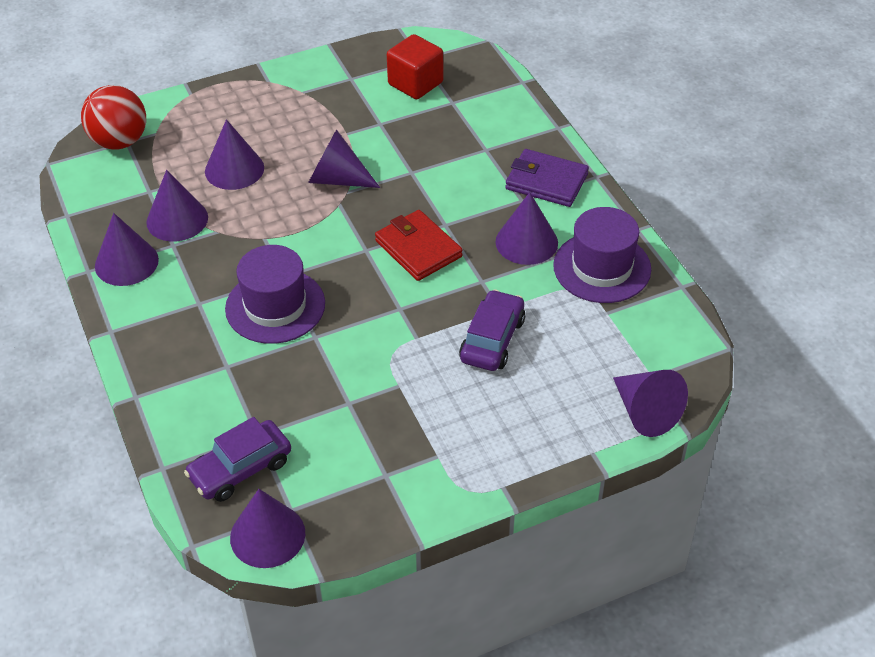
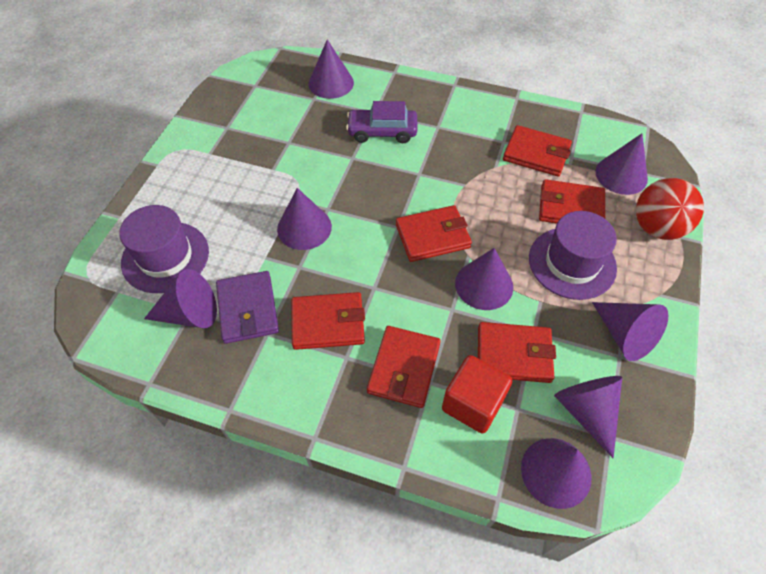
purple car: [184,417,291,502] [459,289,525,371] = 2 -> [346,101,417,143] = 1
purple cone: [95,213,159,286] [146,170,208,242] [205,119,264,190] [230,489,305,568] [308,129,380,188] [495,192,558,265] [613,370,688,437] = 7 -> [144,269,217,328] [277,188,332,250] [308,40,354,99] [455,248,513,310] [521,438,591,509] [554,376,622,458] [592,302,668,361] [595,134,648,195] = 8
red wallet: [375,210,463,281] = 1 -> [291,292,365,350] [367,326,441,408] [396,205,472,262] [478,322,556,383] [503,125,572,177] [539,179,605,223] = 6

